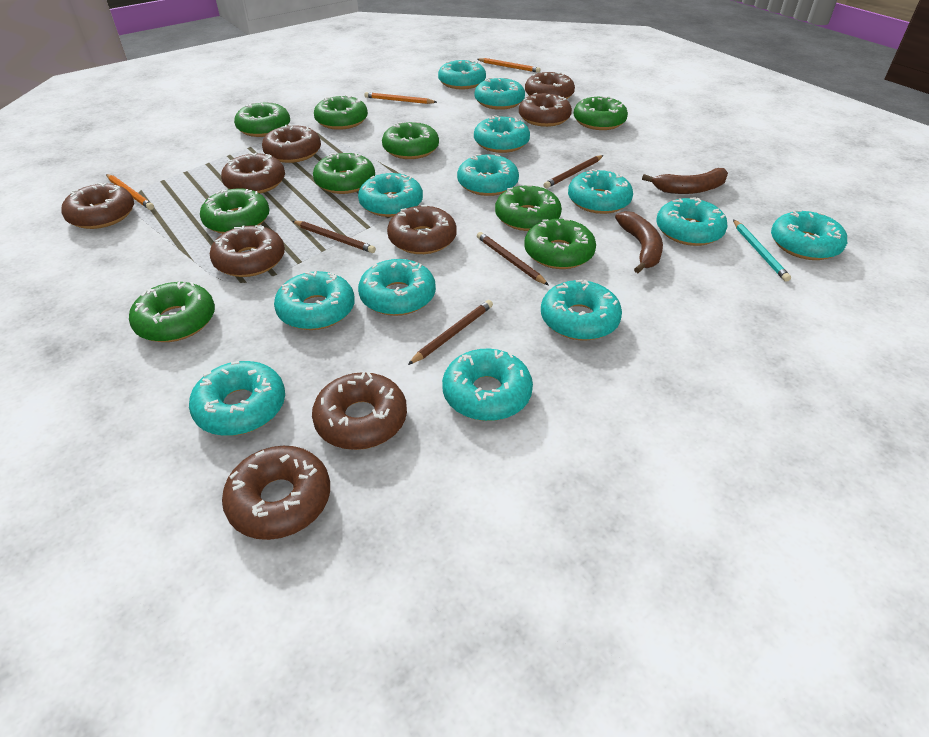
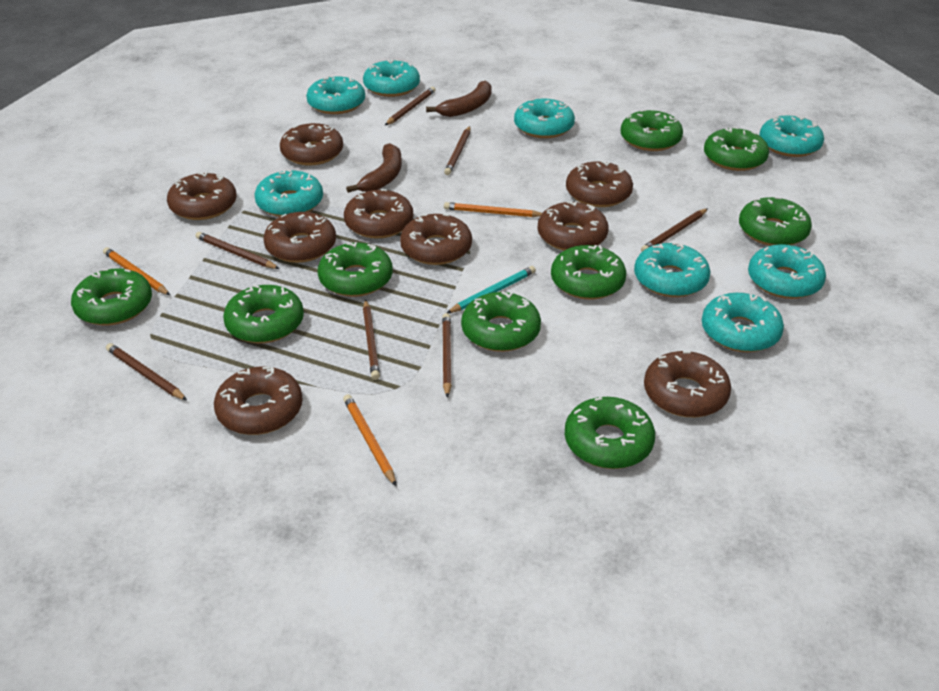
brown pencil: [292,221,376,253] [408,300,493,365] [477,232,549,285] [544,155,603,188] = 4 -> [106,343,187,400] [196,232,280,269] [363,299,380,380] [385,87,436,125] [442,313,452,398] [444,126,470,175] [641,208,708,252] = 7
turquoise donut: [189,361,285,436] [274,271,355,330] [358,173,423,217] [358,259,436,316] [438,60,486,89] [442,349,533,421] [457,154,519,196] [474,115,530,153] [475,77,525,110] [541,280,622,341] [568,169,633,214] [656,198,728,246] [771,210,847,260] = 13 -> [255,169,323,217] [306,76,365,114] [363,59,420,97] [514,98,575,138] [634,243,710,297] [702,293,784,352] [748,244,826,299] [760,115,824,157] = 8

